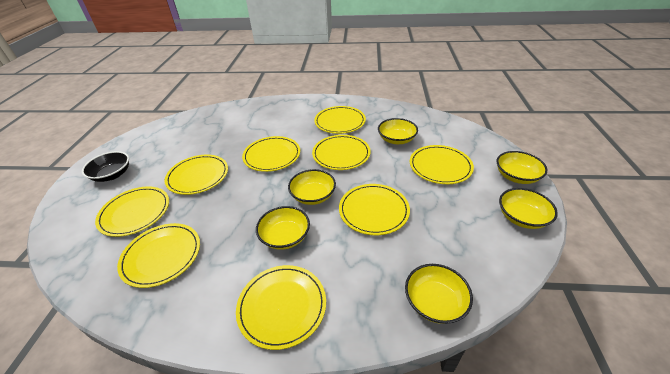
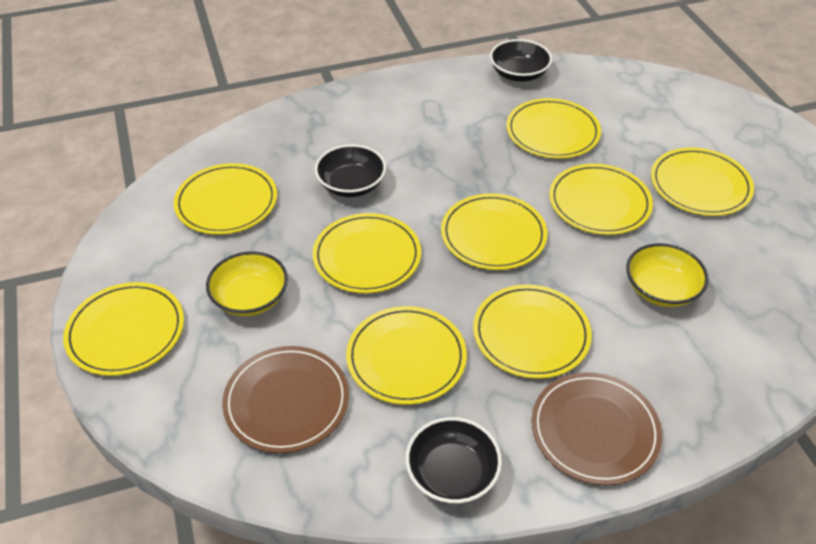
black bowl: [82,151,129,182] = 1 -> [315,144,386,197] [406,417,502,504] [490,39,552,82] = 3
brown plate: none = 0 -> [222,346,349,453] [531,372,662,485] = 2
yellow bowl: [256,206,310,250] [288,169,336,205] [378,118,418,144] [405,264,473,324] [496,151,547,184] [499,188,558,229] = 6 -> [206,251,288,316] [626,243,709,307] = 2

